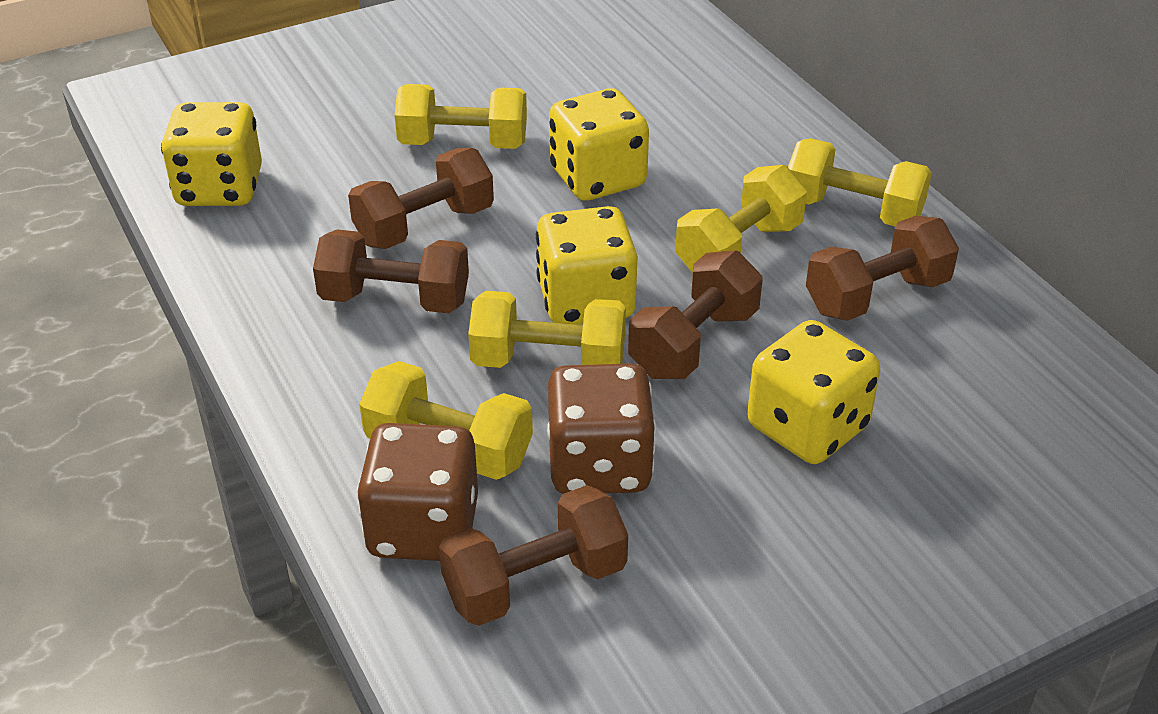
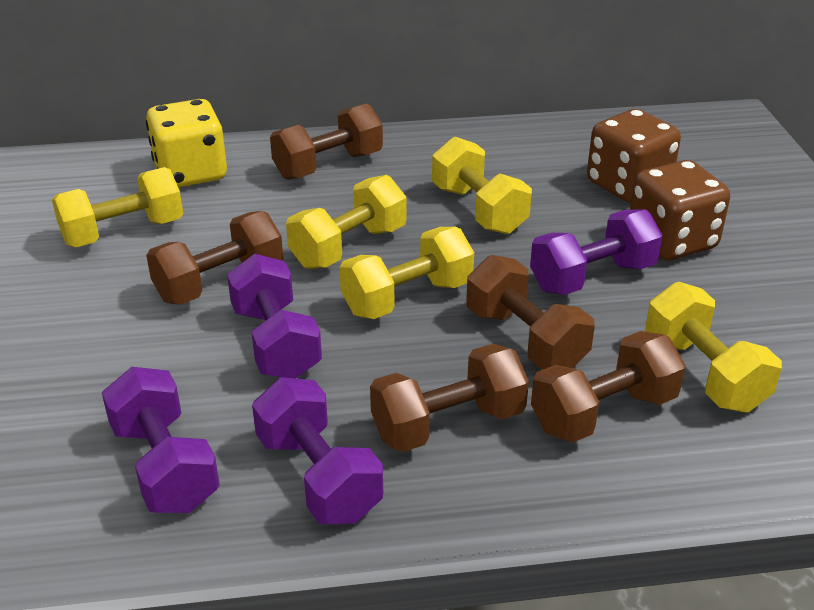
purple dumbbell: none = 0 -> [102,367,220,513] [227,254,322,379] [252,378,383,524] [530,209,663,295] = 4
yellow dice: [161,102,262,206] [536,206,638,325] [549,88,649,201] [747,320,880,464] = 4 -> [146,99,227,187] = 1

